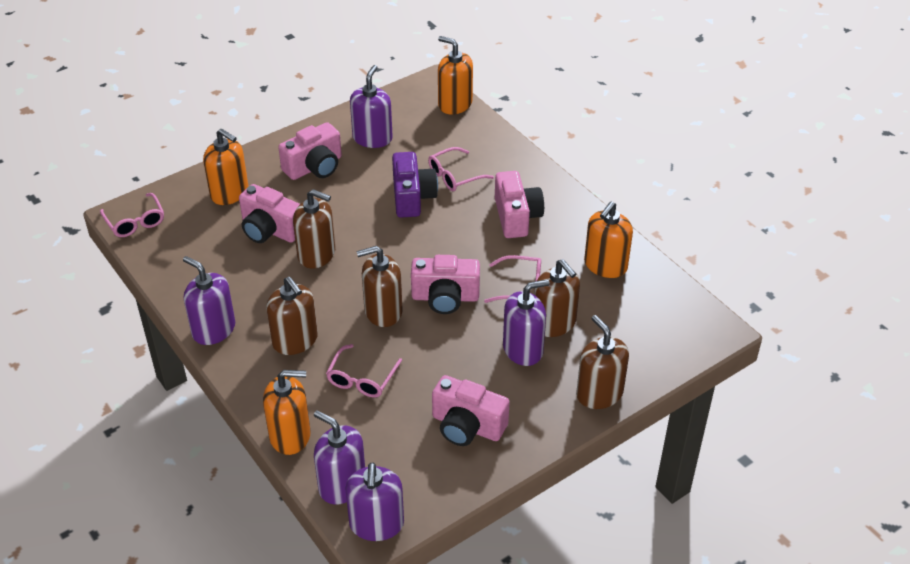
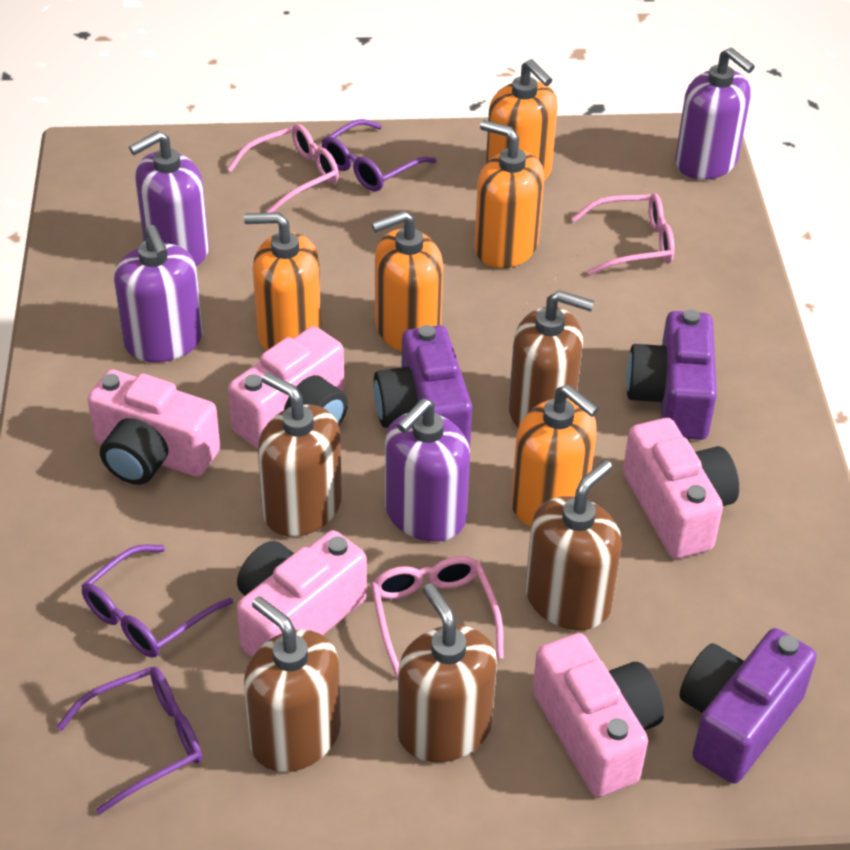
orange soap dispenser: [203,129,248,205] [263,370,311,455] [438,36,473,115] [584,201,633,278] = 4 -> [244,212,322,351] [371,210,443,352] [474,120,544,268] [486,59,557,181] [511,385,599,527] = 5
pink glasses: [100,193,164,237] [326,344,402,397] [428,147,494,191] [484,255,541,303] = 4 -> [227,124,339,213] [371,556,504,679] [572,193,674,275] = 3
purple camera: [392,152,438,218] = 1 -> [374,325,472,448] [626,310,717,440] [679,628,817,783] = 3
purple glasses: none = 0 -> [56,667,202,815] [81,544,233,658] [322,119,437,192] = 3
purple soap dispenser: [183,256,235,345] [314,410,365,504] [345,462,404,541] [350,65,393,148] [503,279,550,366] = 5 -> [114,225,203,362] [129,131,209,266] [385,398,470,542] [675,48,755,180] = 4

